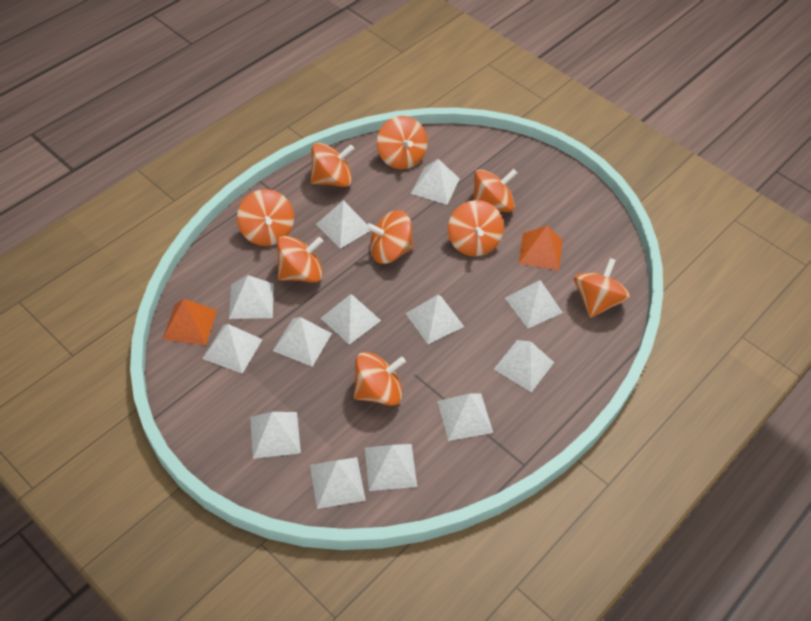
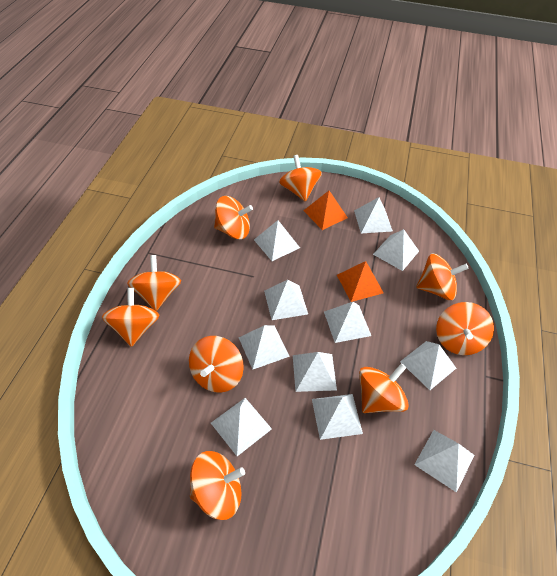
white pyramid: [202,324,263,374] [229,275,274,319] [250,412,301,459] [273,317,332,367] [310,457,366,509] [316,200,370,249] [321,294,381,345] [365,444,417,491] [405,295,464,344] [411,159,460,205] [438,393,493,441] [494,340,554,392] [505,280,563,329] = 13 -> [211,398,272,456] [239,325,290,370] [254,220,300,261] [264,280,308,320] [293,352,337,392] [312,394,363,440] [324,302,371,343] [354,197,393,234] [373,229,419,271] [400,341,456,390] [414,430,474,493] = 11

